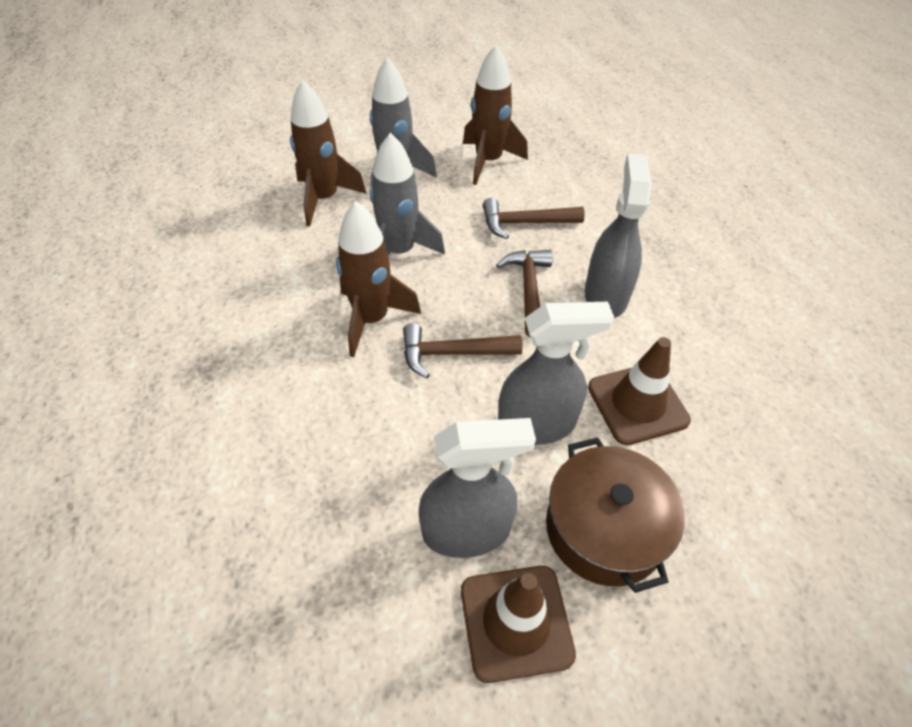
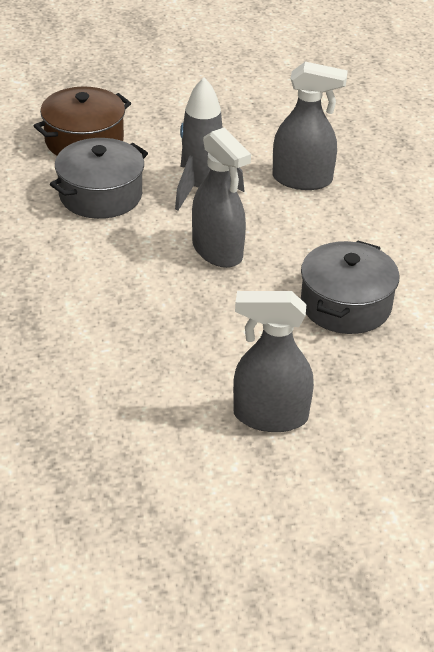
brown hammer: [403,323,523,378] [483,198,585,239] [496,250,553,337] = 3 -> none = 0
brown rocket: [290,80,367,227] [336,201,421,357] [463,45,528,185] = 3 -> none = 0
brown traffic cone: [461,566,576,683] [588,337,691,445] = 2 -> none = 0
grey pot: none = 0 -> [50,138,148,219] [301,240,399,334] = 2
grey rocket: [370,57,437,186] [370,133,445,257] = 2 -> [175,77,244,211] = 1

